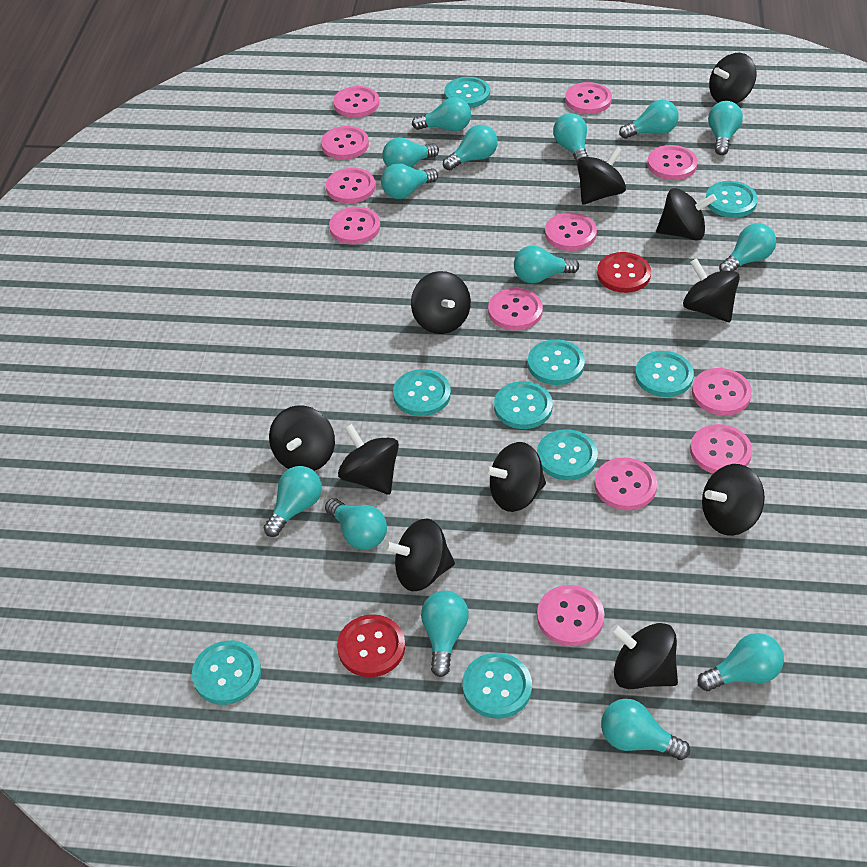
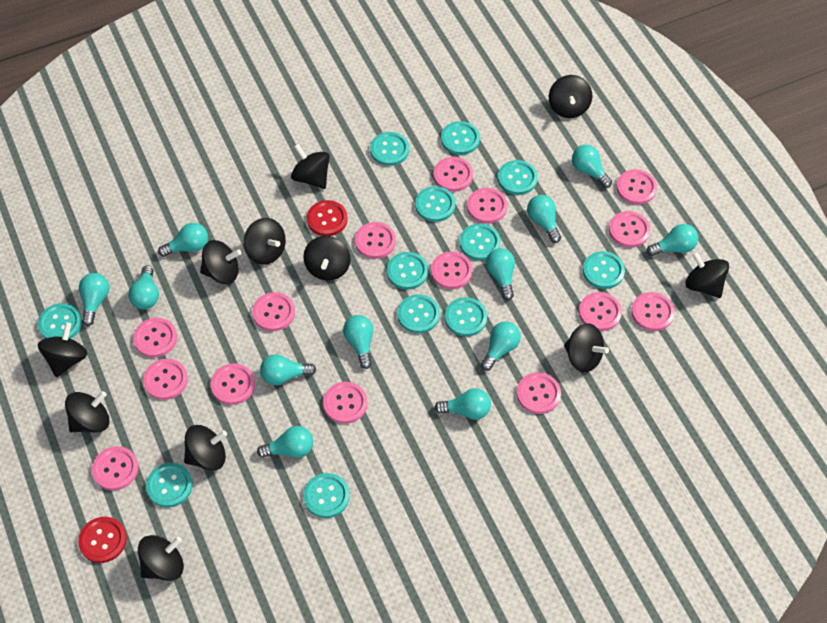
pink button: [321,126,369,160] [326,168,375,204] [329,207,380,244] [333,86,380,118] [488,288,543,330] [537,585,605,646] [545,212,597,251] [565,82,612,114] [595,458,657,511] [647,145,697,180] [690,424,753,474] [692,368,752,415] = 12 -> [92,446,139,490] [133,318,177,357] [143,359,188,400] [211,363,255,405] [252,292,295,331] [323,382,367,424] [355,222,396,259] [431,251,473,289] [433,157,473,192] [467,188,508,224] [517,372,561,414] [579,292,622,331] [609,211,650,248] [616,169,657,205] [631,292,675,331] = 15
turquoise button: [192,641,261,705] [393,369,451,416] [444,77,490,108] [462,653,532,719] [494,381,553,429] [528,339,585,385] [537,429,598,480] [635,351,694,397] [706,181,758,218] = 9 -> [38,303,82,339] [146,463,193,507] [303,473,350,518] [370,132,409,166] [387,252,428,290] [397,294,440,333] [415,186,455,222] [441,121,480,155] [445,297,487,337] [459,223,501,260] [498,160,538,195] [583,251,625,289] = 12
turquoise light bulb: [264,466,322,537] [325,498,387,550] [381,163,438,199] [382,137,439,168] [412,97,471,132] [421,590,469,677] [443,125,498,170] [514,246,579,283] [553,113,588,162] [601,699,690,760] [619,100,679,139] [698,633,784,691] [708,101,743,155] [719,223,776,271] = 14 -> [79,273,109,326] [128,266,159,309] [158,223,208,257] [257,426,313,458] [260,354,316,385] [343,315,373,369] [434,388,491,420] [481,321,521,371] [486,248,515,300] [527,195,561,243] [572,145,612,188] [647,224,698,256] = 12

